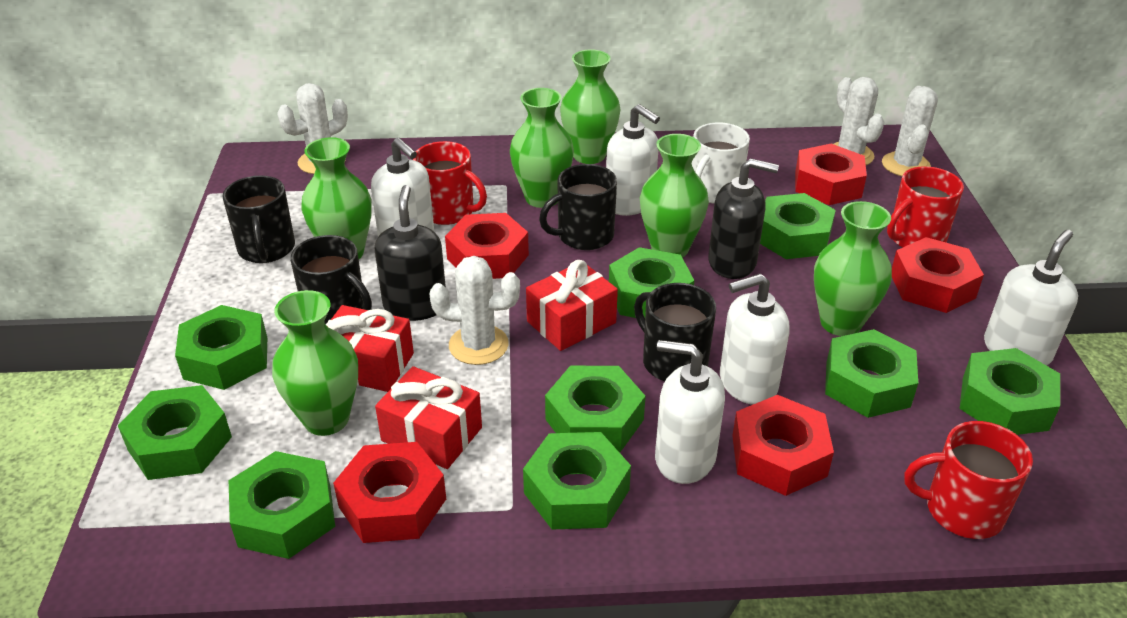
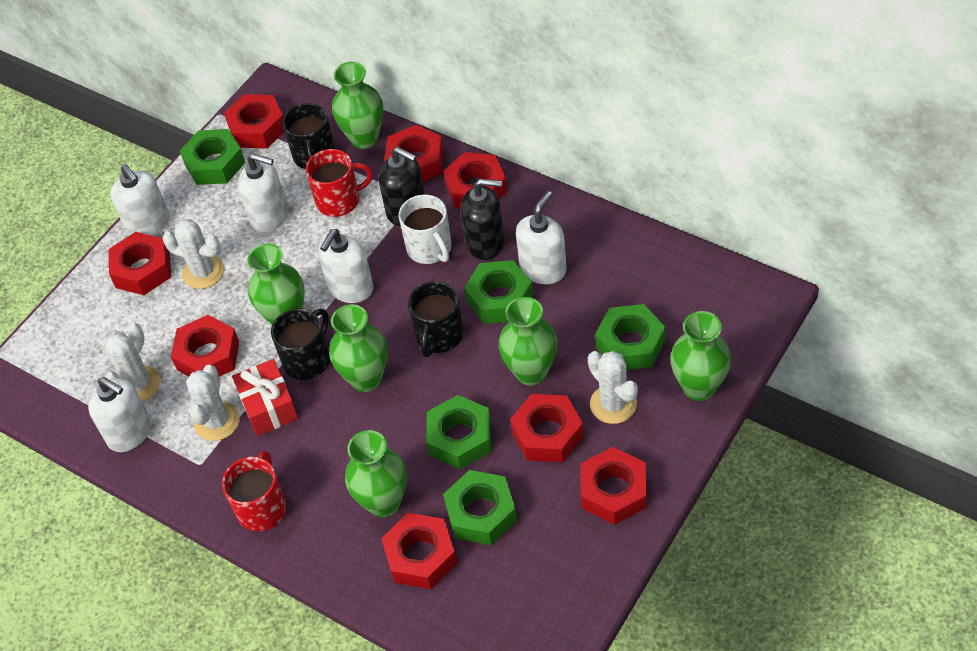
black mug: [222,175,295,263] [290,235,372,324] [539,164,617,250] [634,283,716,381] = 4 -> [271,308,330,380] [282,103,335,169] [408,281,463,357] = 3
green nut: [118,385,232,480] [175,305,267,390] [229,451,335,559] [523,432,631,530] [545,366,646,452] [609,247,694,318] [760,193,836,259] [825,329,918,418] [960,348,1060,435] = 9 -> [180,129,245,185] [426,395,491,469] [443,470,517,545] [464,260,533,324] [595,304,665,370] = 5
red gift: [326,305,414,392] [375,366,482,469] [526,260,618,351] = 3 -> [232,359,299,436] = 1
red mug: [413,141,487,225] [887,166,964,248] [904,421,1033,539] = 3 -> [222,451,287,531] [306,149,373,217] = 2
red nut: [333,442,446,543] [445,213,529,279] [732,395,834,496] [795,144,867,205] [892,237,984,313] = 5 -> [108,232,171,295] [171,315,239,377] [224,94,284,149] [381,513,457,589] [385,125,444,182] [443,152,507,209] [510,394,584,462] [581,447,647,525] = 8

